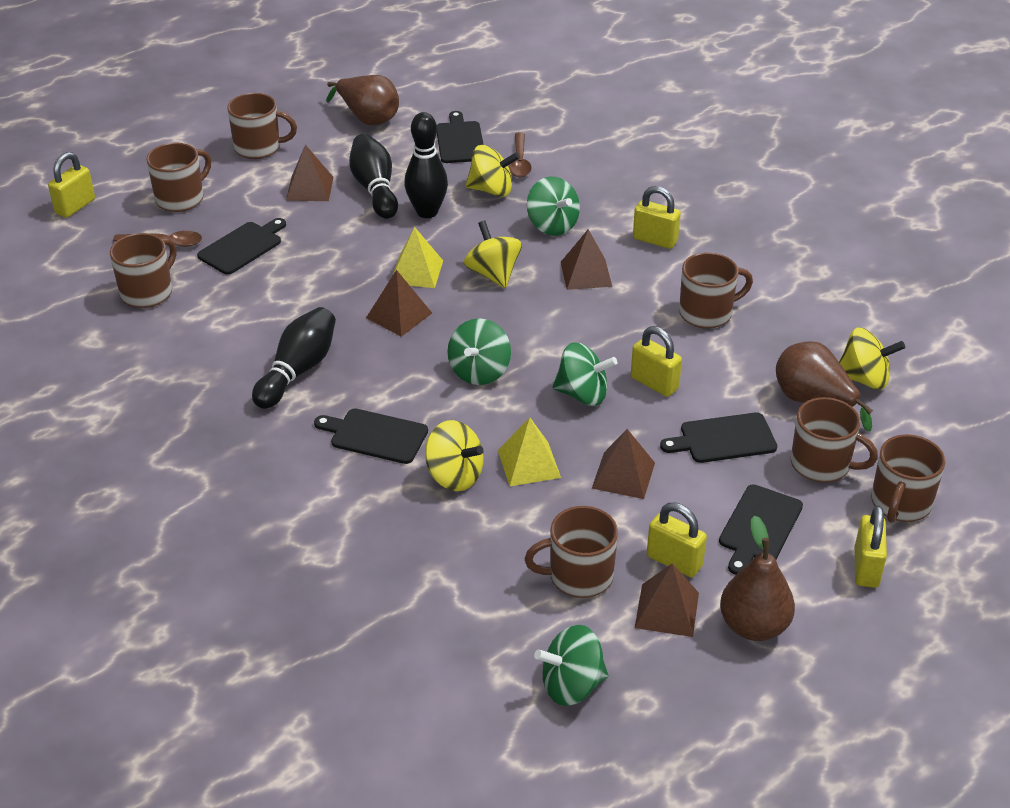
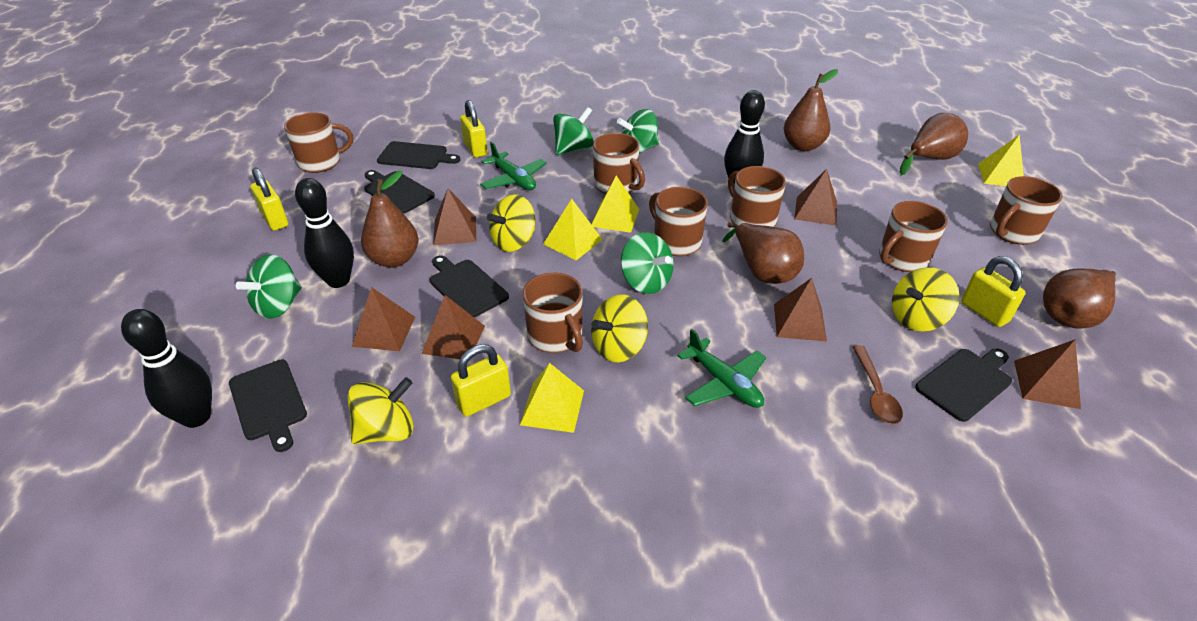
brown pear: [326,75,399,125] [720,515,795,641] [776,341,873,432] = 3 -> [361,171,419,267] [722,222,804,284] [783,69,838,151] [900,113,968,175] [1043,269,1116,329] = 5
brown pyramid: [286,145,334,201] [366,270,432,337] [561,229,612,290] [592,429,655,499] [635,563,699,637] = 5 -> [352,287,415,351] [421,295,485,359] [433,189,476,245] [774,278,827,341] [794,169,837,226] [1014,339,1081,409] = 6
brown spoon: [113,231,202,247] [509,132,532,177] = 2 -> [853,345,903,424] = 1
green plane: none = 0 -> [480,142,547,190] [677,329,766,408] = 2
yellow padlock: [48,152,95,218] [631,326,682,397] [633,186,681,249] [647,503,707,577] [855,505,887,588] = 5 -> [250,167,289,231] [451,344,511,416] [460,100,488,158] [961,256,1026,327] = 4
yellow pyramid: [393,227,443,288] [498,417,561,486] = 2 -> [520,363,584,433] [543,199,603,260] [591,176,639,233] [978,134,1024,186] = 4

